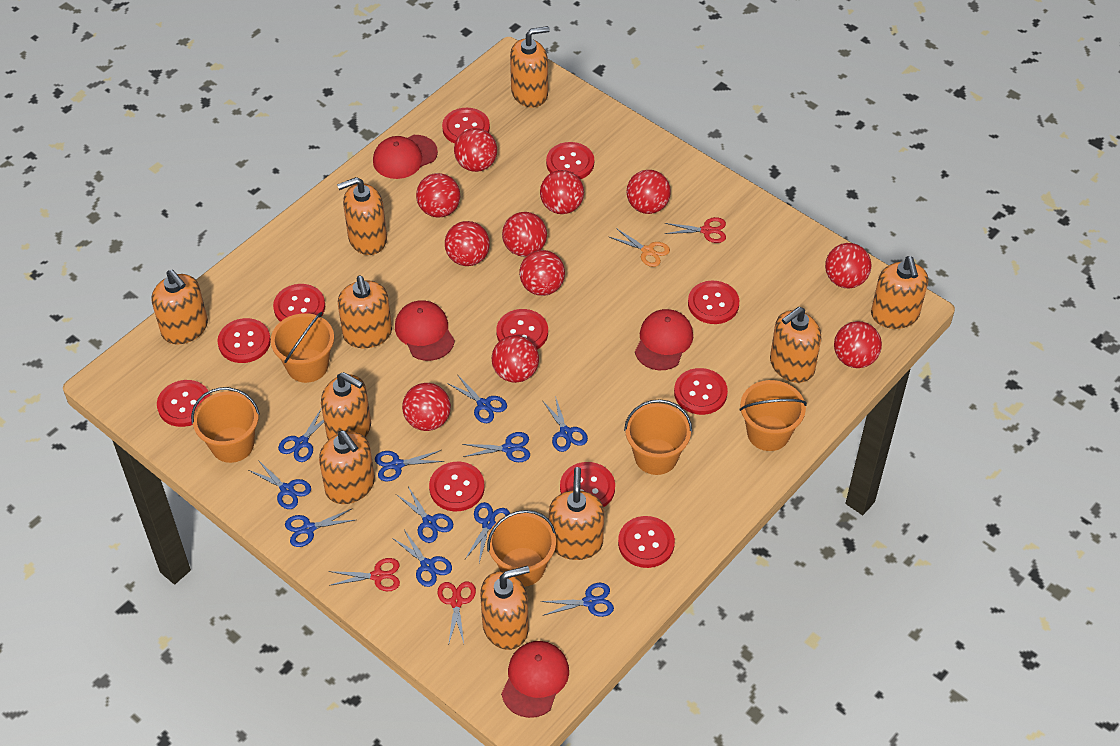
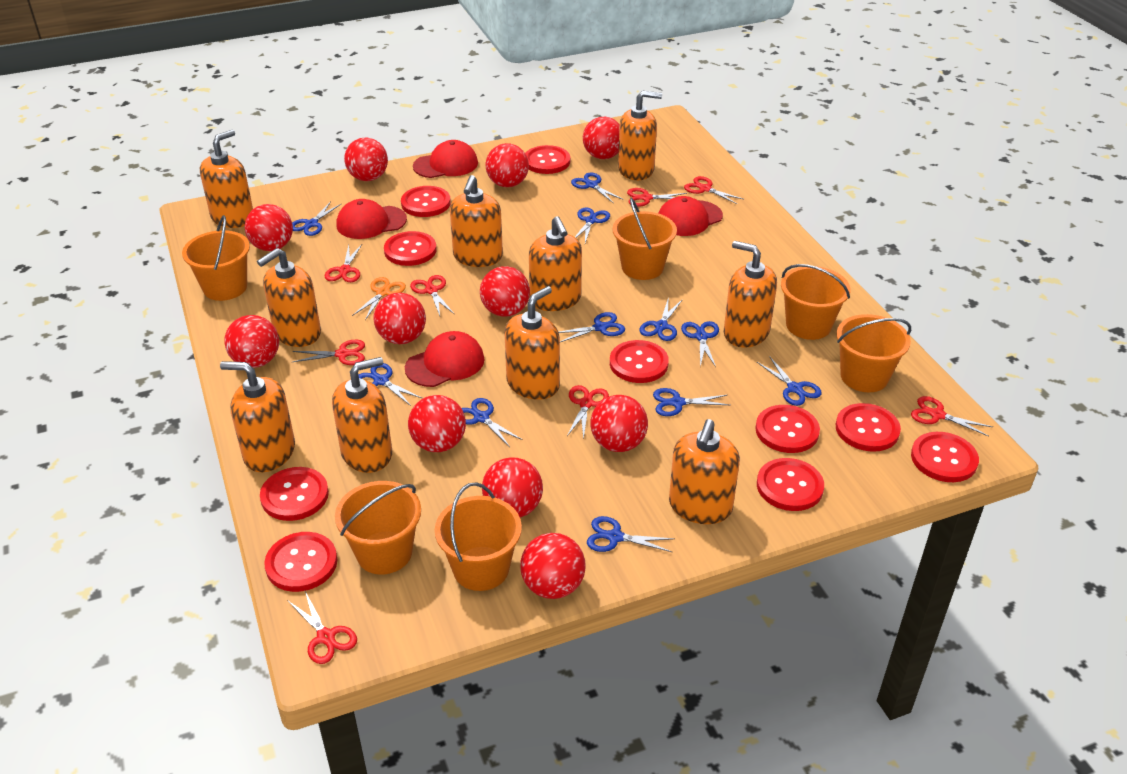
orange bucket: [191,387,260,463] [271,312,334,383] [487,510,556,587] [624,399,692,475] [739,380,807,451] = 5 -> [182,215,250,301] [335,481,421,575] [435,482,522,591] [613,198,677,280] [781,264,851,340] [837,314,911,392] = 6
red button: [157,380,210,427] [218,318,271,363] [273,284,325,322] [429,462,485,511] [442,108,490,144] [496,309,548,349] [546,142,594,179] [560,462,615,507] [618,516,675,568] [674,368,728,415] [688,281,739,324] = 11 -> [260,467,329,521] [264,532,337,592] [384,231,436,266] [401,186,451,217] [525,145,570,174] [610,340,669,383] [755,405,820,453] [757,458,824,511] [836,403,901,452] [911,432,979,482] = 10
red scissors: [329,558,400,592] [437,581,476,646] [665,217,726,243] = 3 -> [287,591,357,664] [293,340,365,365] [325,244,362,282] [410,275,454,316] [567,385,609,440] [627,188,687,207] [684,176,743,204] [911,396,993,437] = 8

